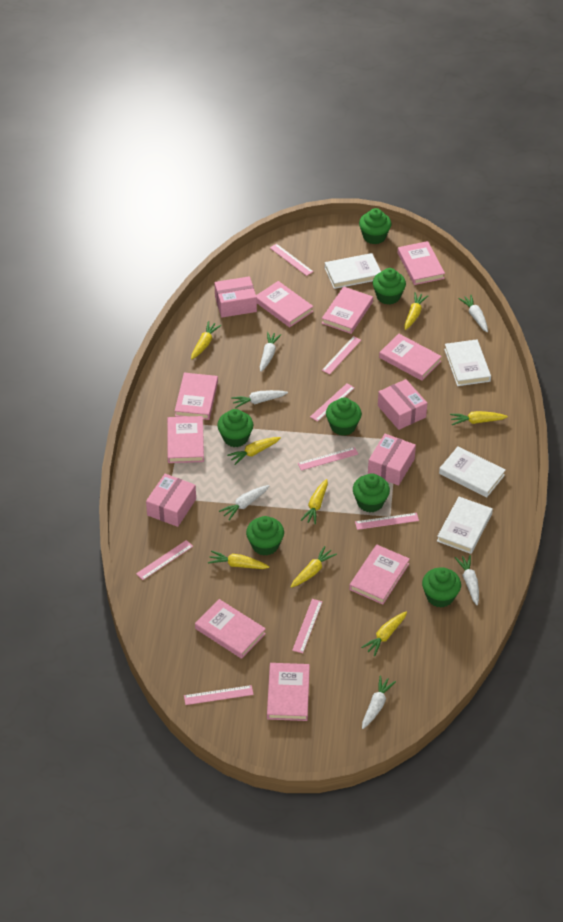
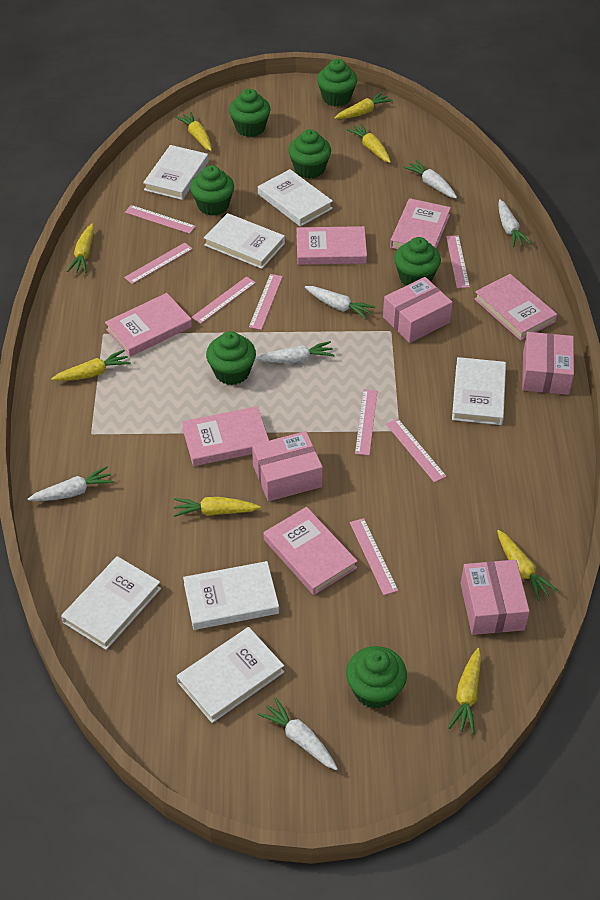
pink book: [167,416,204,463] [175,373,218,420] [195,599,266,659] [256,281,313,327] [267,663,310,721] [322,287,373,334] [349,544,410,605] [379,334,442,381] [398,241,445,285] = 9 -> [105,293,192,357] [182,406,269,466] [264,507,358,595] [296,226,367,265] [390,198,451,249] [474,274,557,341] = 6
white book: [325,253,381,289] [437,497,493,554] [439,446,506,497] [444,339,491,386] = 4 -> [61,556,161,650] [143,145,208,200] [177,627,284,723] [183,561,279,630] [204,213,285,269] [258,169,333,227] [452,357,506,425] = 7

